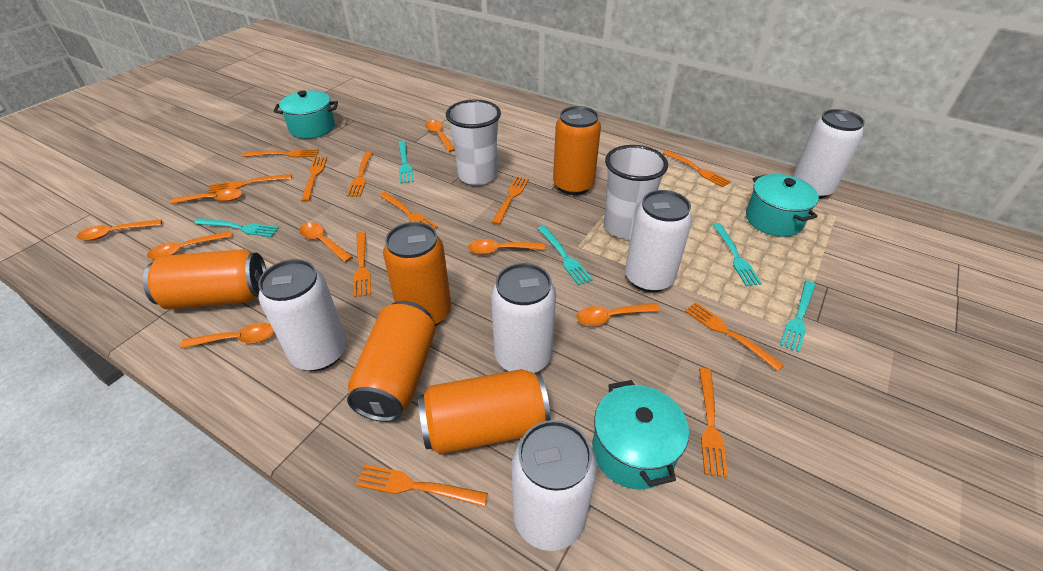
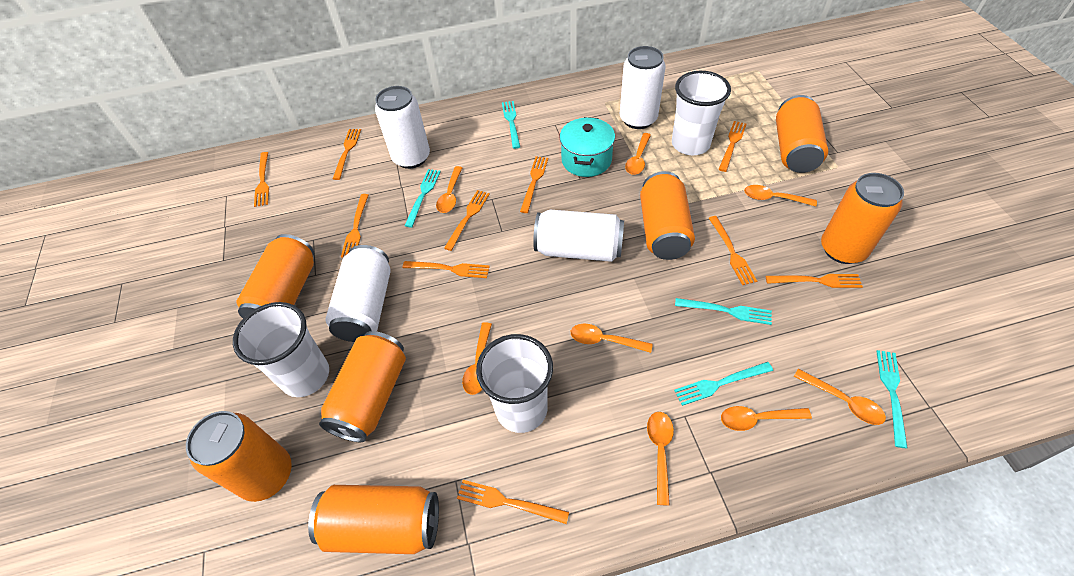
orange can: [143,249,266,310] [347,301,435,422] [383,222,451,326] [418,369,551,455] [553,106,601,195] = 5 -> [186,411,292,502] [236,234,314,318] [308,485,439,554] [319,331,406,442] [640,171,695,260] [776,95,828,173] [821,173,904,264] = 7
orange fork: [208,174,292,193] [242,149,319,158] [301,157,327,202] [347,151,373,197] [354,232,371,297] [356,464,488,507] [379,192,438,229] [492,177,529,225] [663,150,731,187] [685,302,784,371] [699,368,728,478] = 11 -> [254,152,269,207] [333,129,361,180] [341,194,369,257] [403,261,490,278] [444,190,490,251] [457,480,569,524] [520,156,548,213] [709,216,757,285] [719,121,747,172] [766,274,863,288] = 10
turquoise pot: [273,90,338,139] [592,380,689,489] [746,174,819,237] = 3 -> [560,117,615,177] = 1
white can: [258,259,347,371] [491,263,556,373] [512,420,597,551] [625,190,692,293] [793,109,865,199] = 5 -> [325,245,391,342] [375,86,430,169] [533,210,624,262] [620,46,666,129] = 4
white cup: [446,100,501,185] [604,145,668,239] = 2 -> [233,302,329,397] [476,334,553,433] [672,71,731,155] = 3

